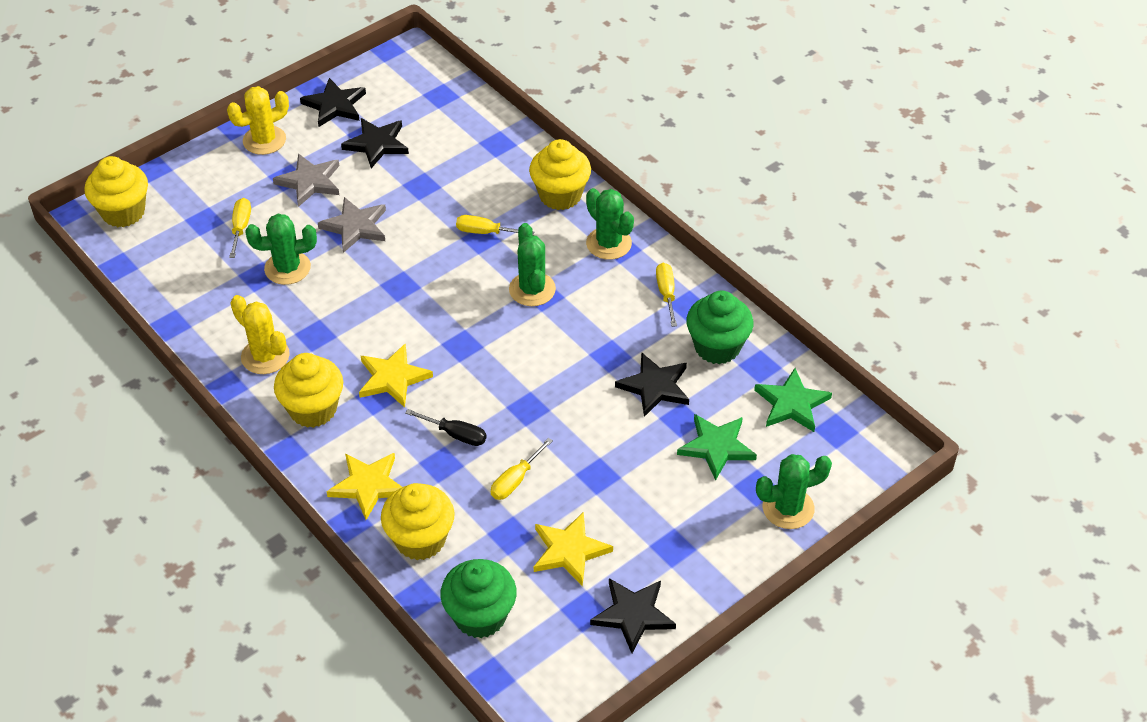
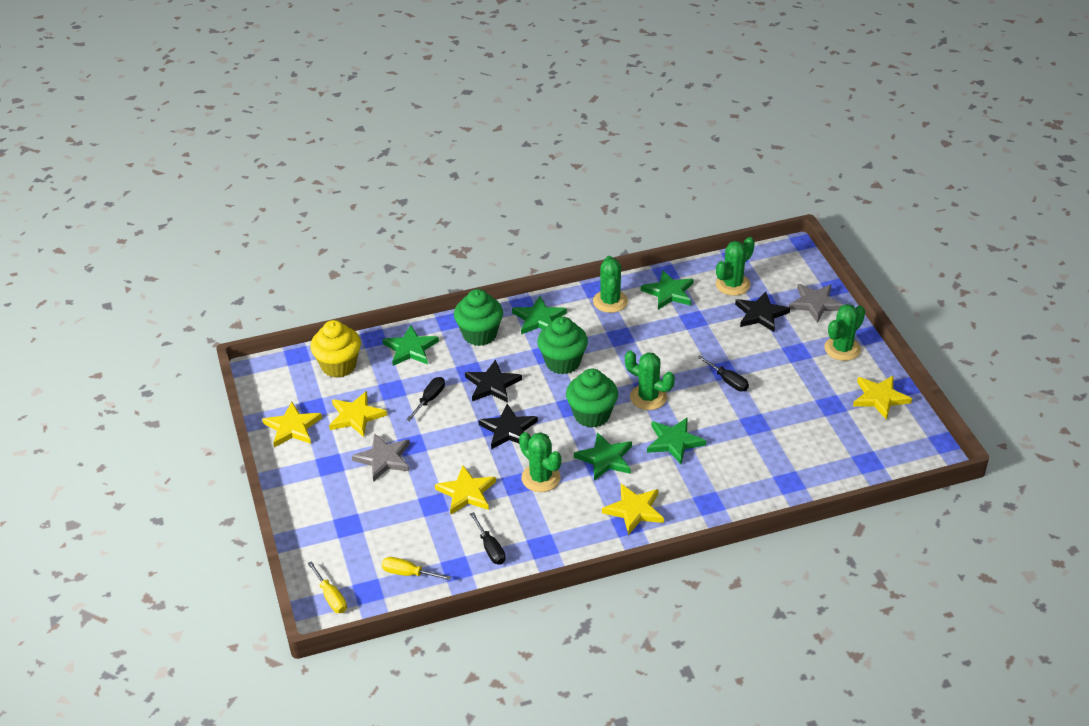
black screwdriver: [405,409,487,446] = 1 -> [406,377,445,421] [470,512,505,564] [697,355,749,391] = 3
black star: [300,78,366,127] [341,118,409,168] [590,578,676,653] [615,352,689,417] = 4 -> [465,360,522,403] [479,404,538,449] [735,292,790,332] = 3
green cactus: [245,214,317,285] [509,223,556,306] [586,188,634,260] [756,454,832,529] = 4 -> [519,432,561,492] [593,256,628,313] [625,351,675,410] [716,237,755,296] [824,304,865,361] = 5
green cupcake: [440,559,517,638] [686,291,754,364] = 2 -> [454,289,503,346] [537,317,588,374] [566,369,618,428] = 3
green star: [677,414,757,481] [754,368,832,432] = 2 -> [383,325,439,366] [512,296,567,335] [574,432,632,481] [641,270,694,310] [647,417,706,464] = 5
yellow cactus: [227,86,289,155] [230,295,290,374] = 2 -> none = 0
yellow cupcake: [85,156,148,227] [274,353,343,428] [381,483,455,560] [529,139,591,210] = 4 -> [310,320,361,378] = 1
yellow screwdriver: [229,198,251,258] [456,215,534,235] [491,438,553,500] [656,263,677,327] = 4 -> [307,561,347,613] [382,557,452,580] = 2
yellow star: [326,453,402,520] [359,343,433,408] [534,512,613,586] = 3 -> [262,402,322,447] [329,391,387,437] [435,465,496,514] [602,484,664,535] [853,375,912,420] = 5

